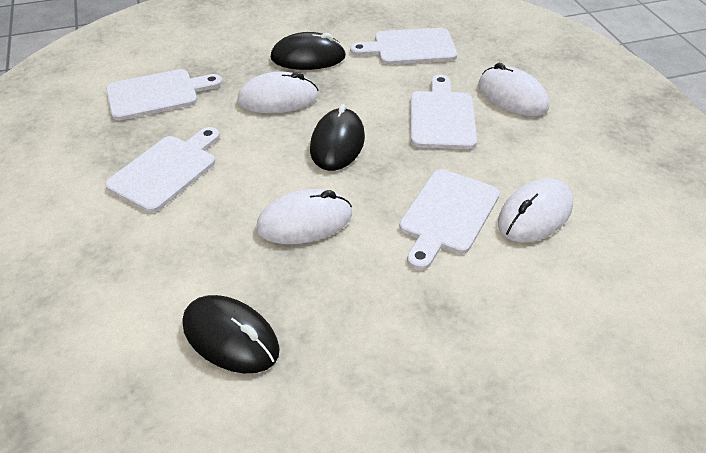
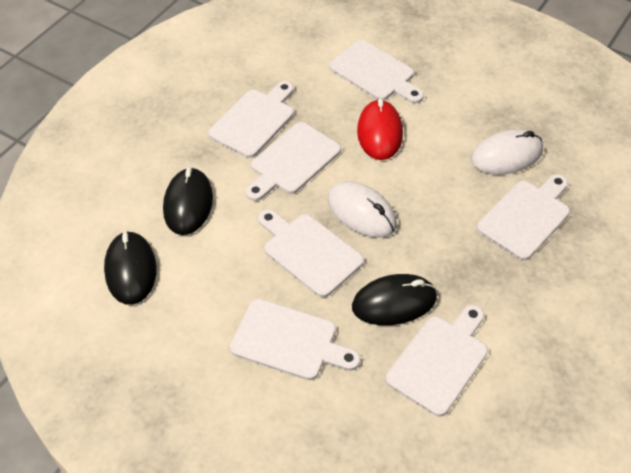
red mouse: none = 0 -> [357,98,403,160] = 1
white cutting board: [105,127,220,213] [106,69,222,120] [350,28,457,65] [399,169,500,270] [411,75,477,149] = 5 -> [208,81,294,158] [230,299,360,380] [246,122,341,201] [258,210,364,298] [329,40,424,104] [386,305,488,416] [477,174,570,260] = 7
white mouse: [237,71,318,113] [256,189,352,244] [478,63,549,116] [498,178,573,243] = 4 -> [328,181,397,238] [471,129,543,175] = 2

